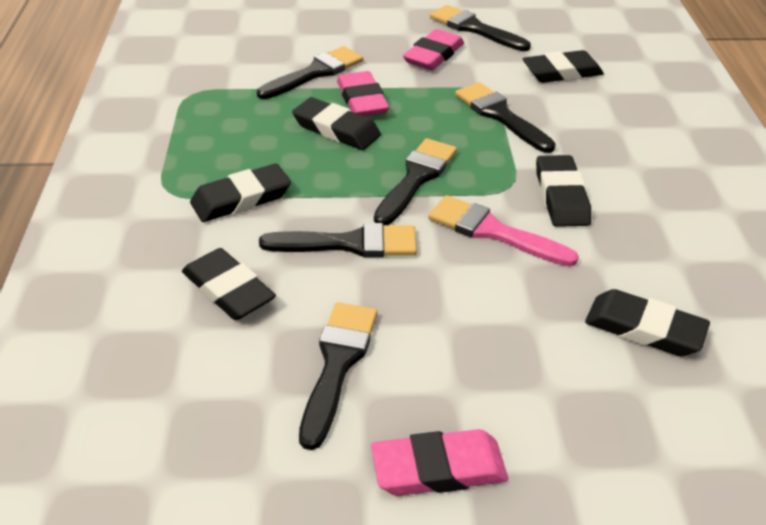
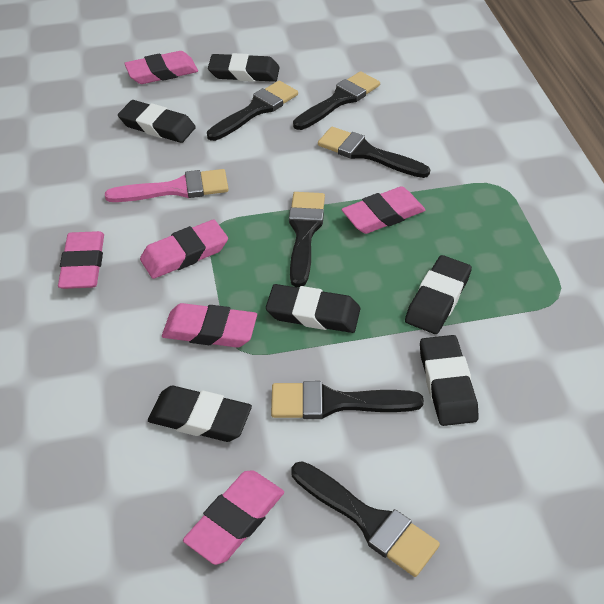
pink eraser: [337,71,389,116] [371,429,508,496] [403,29,464,70] = 3 -> [58,231,104,289] [124,51,198,84] [140,219,228,279] [162,303,257,348] [183,470,284,565] [341,186,425,234] = 6

